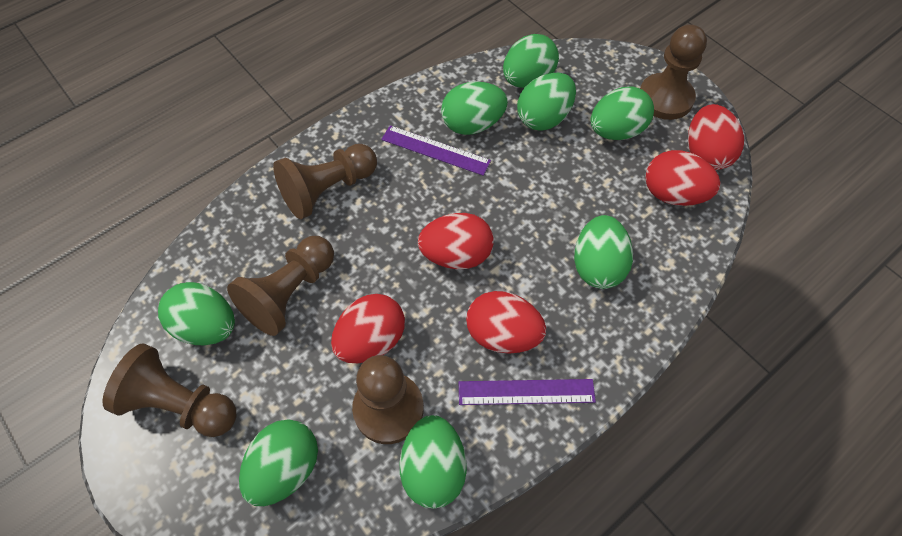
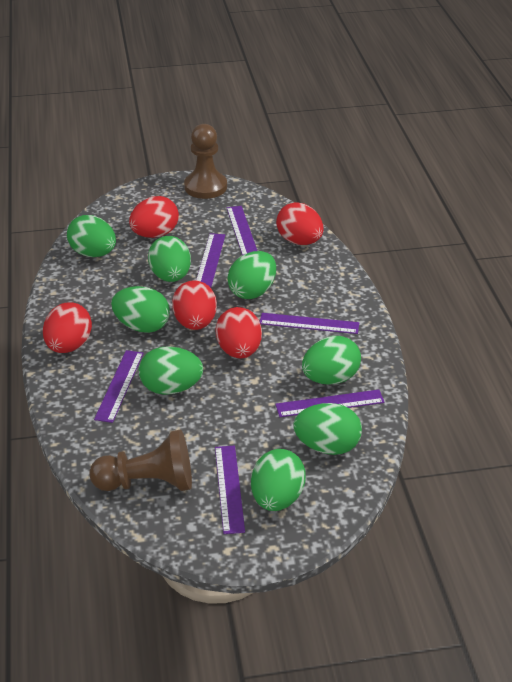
brown pawn: [102,343,237,437] [227,236,334,336] [273,144,377,219] [352,355,424,444] [640,24,707,120] = 5 -> [89,430,192,491] [184,124,227,199] = 2
purple ruler: [381,125,491,176] [459,379,596,405] = 2 -> [94,350,144,423] [196,233,225,288] [215,446,245,534] [227,206,257,256] [260,313,359,334] [275,390,385,417] = 6

